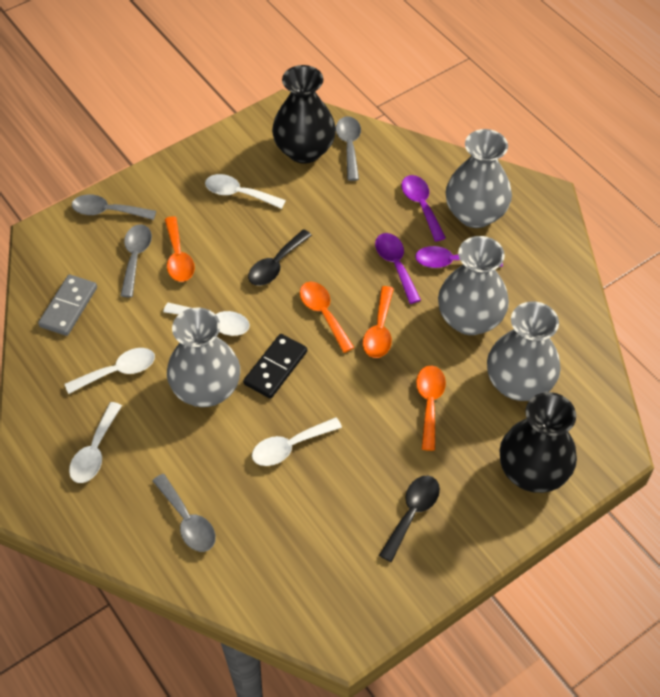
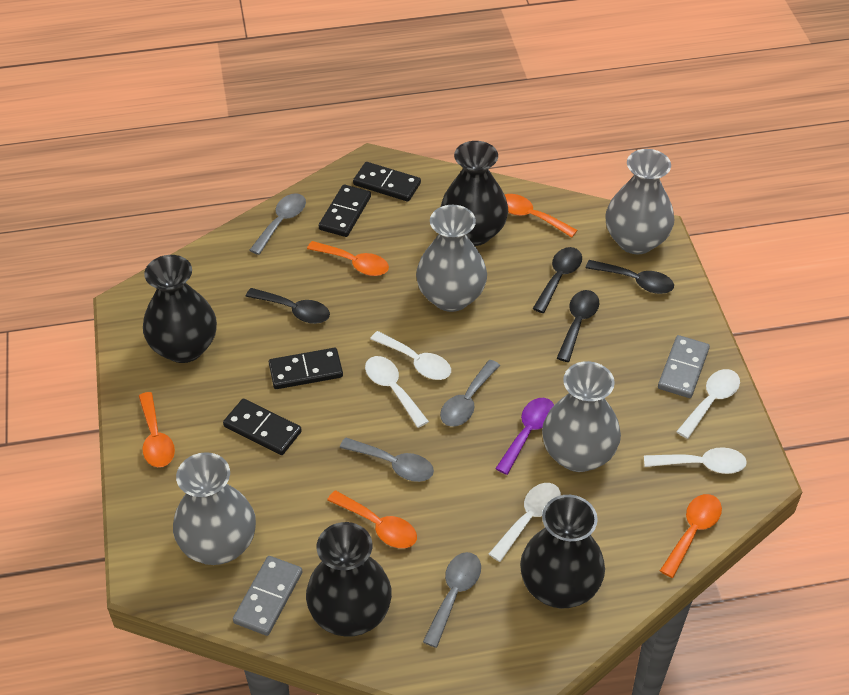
black domino: [243,334,307,399] = 1 -> [223,399,302,455] [269,348,343,389] [319,184,371,237] [353,162,421,202] = 4
black spoon: [248,229,312,286] [379,476,440,562] = 2 -> [245,288,330,324] [533,247,582,313] [557,290,599,362] [586,260,674,294] = 4
black vase: [272,65,336,164] [500,392,577,493] = 2 -> [143,255,217,363] [306,522,392,637] [440,141,508,246] [520,495,605,608] = 4
grey domino: [38,274,97,336] = 1 -> [233,556,303,636] [658,335,710,398] = 2
orange spoon: [165,216,195,282] [300,282,355,353] [363,286,394,358] [416,365,446,451] = 4 -> [139,392,175,467] [307,241,389,276] [327,490,417,548] [504,194,577,238] [660,494,722,578] = 5
purple spoon: [375,233,421,304] [401,175,446,242] [415,246,503,268] = 3 -> [495,398,554,475] = 1

